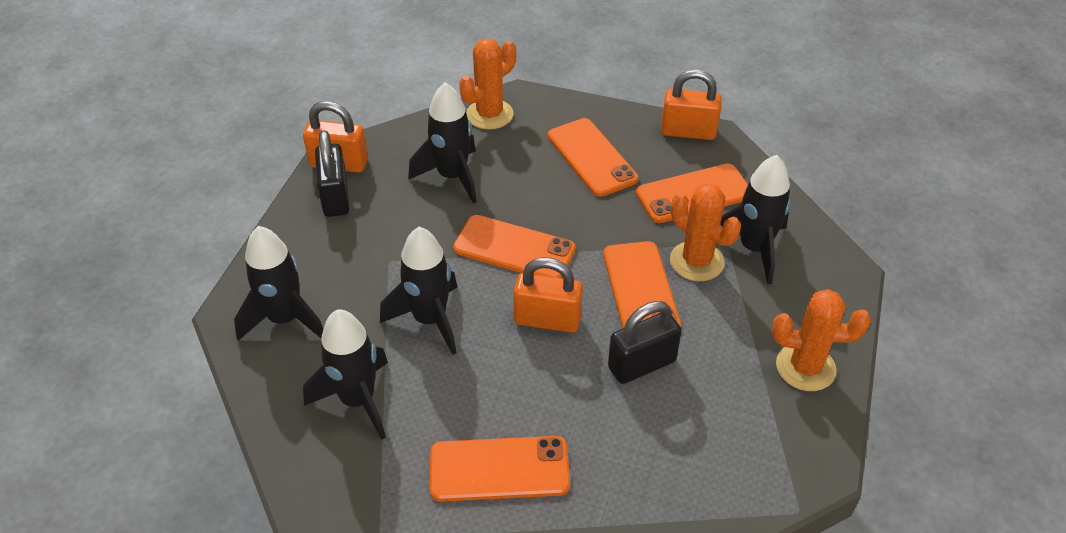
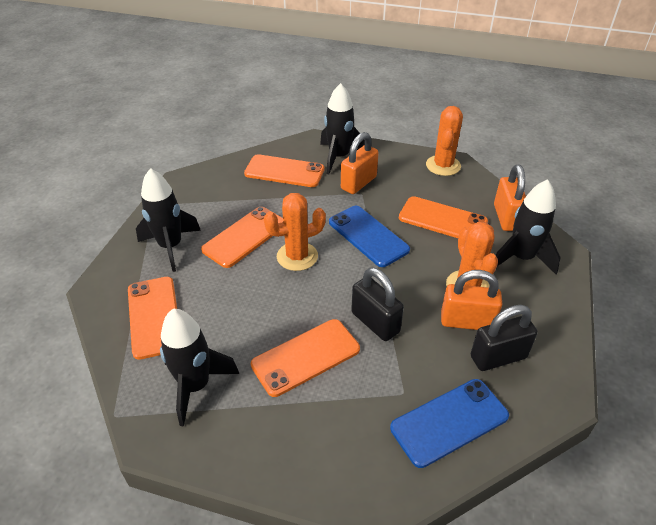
black rocket: [234,226,323,341] [303,309,388,440] [380,227,457,355] [408,82,477,204] [720,155,791,284] = 5 -> [136,168,201,272] [160,308,239,427] [320,83,365,175] [496,179,561,275] = 4
blue phone: none = 0 -> [329,206,410,267] [390,379,509,468] = 2

